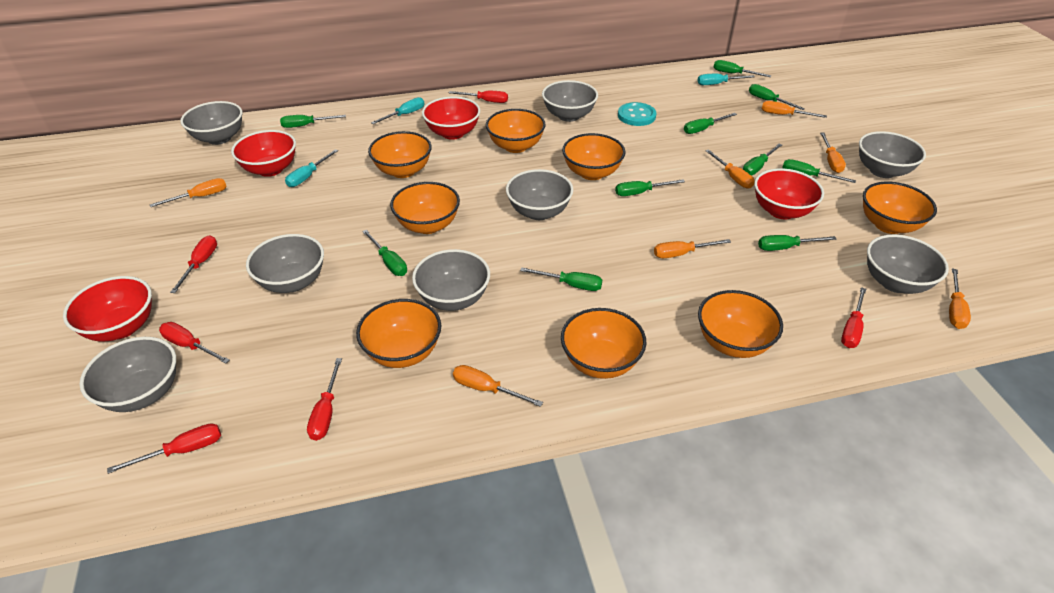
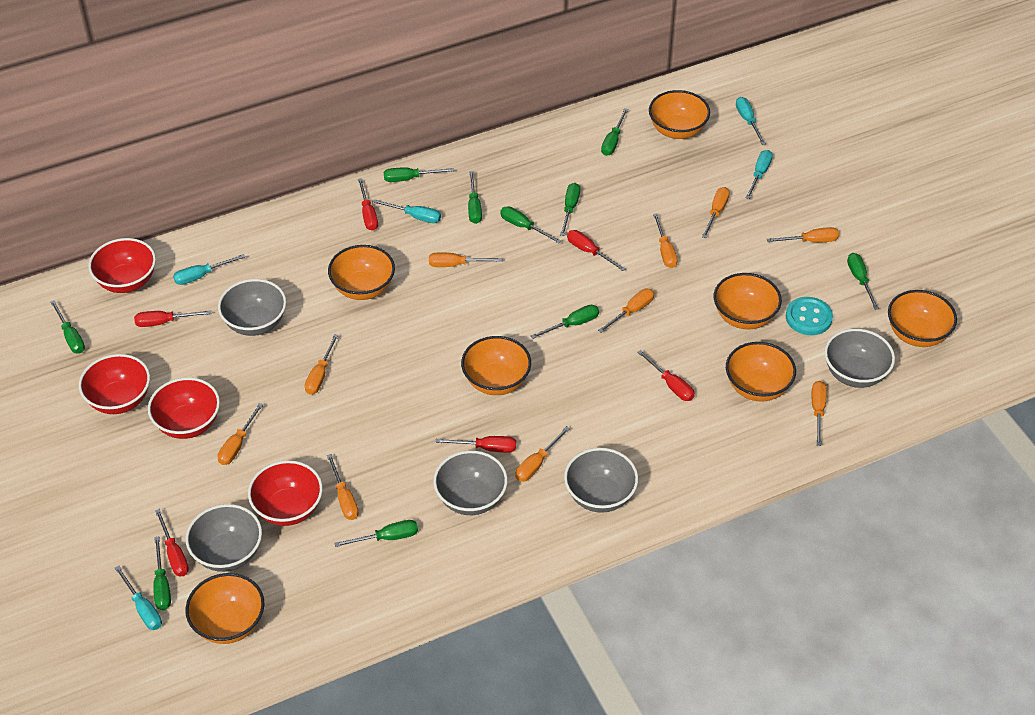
grey bowl: [80,337,176,412] [180,101,242,145] [246,234,324,293] [412,249,490,311] [506,169,573,220] [542,80,598,122] [859,131,926,178] [867,235,949,294] = 8 -> [186,504,262,572] [218,279,287,336] [433,451,508,515] [564,448,638,513] [824,329,895,388] = 5
orange bowl: [356,299,441,368] [368,131,432,178] [390,182,460,234] [486,109,546,153] [561,308,646,379] [562,133,626,180] [698,290,783,358] [863,182,937,234] = 8 -> [185,573,265,644] [328,245,395,300] [461,336,531,395] [649,90,710,139] [714,273,782,329] [726,342,796,402] [888,290,957,347] = 7
orange screwdriver: [150,178,227,207] [453,365,543,407] [654,239,731,258] [705,149,755,189] [762,101,827,118] [820,132,846,173] [949,268,971,329] = 7 -> [218,403,263,465] [305,334,339,395] [327,454,359,520] [429,253,503,267] [515,426,570,482] [598,288,654,333] [653,213,678,268] [702,187,730,238] [767,227,839,243] [812,381,827,446] = 10
turquoise screwdriver: [285,149,338,187] [371,97,424,124] [698,74,755,85] = 3 -> [115,566,162,630] [173,254,245,285] [373,199,441,223] [736,97,766,145] [746,150,773,199] = 5

